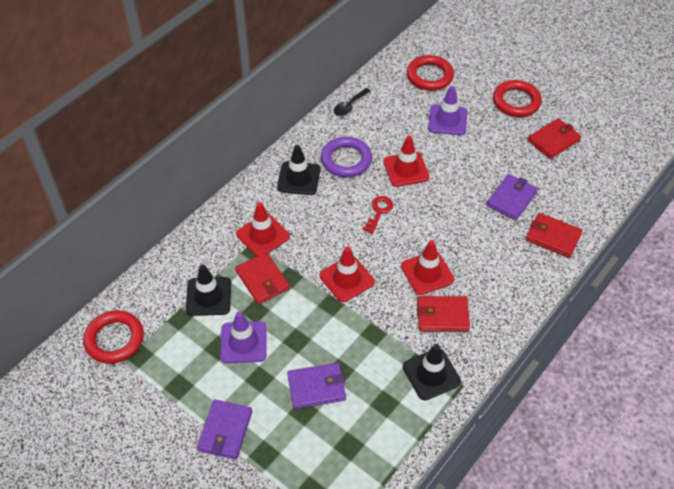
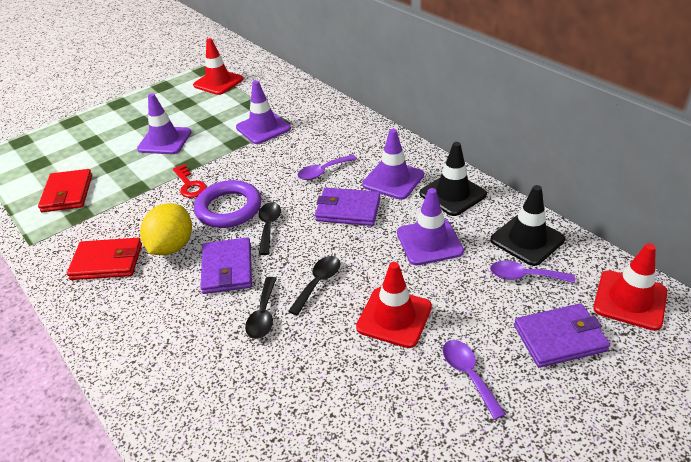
black spoon: [334,88,371,116] = 1 -> [245,277,277,339] [259,202,281,255] [288,256,340,316] = 3
black traffic cone: [186,265,231,316] [277,145,320,195] [403,344,461,400] = 3 -> [420,142,487,216] [491,185,565,266] = 2
purple spoon: none = 0 -> [298,154,357,180] [443,340,506,420] [490,261,575,283] = 3
purple traffic cone: [220,311,267,363] [428,86,467,135] = 2 -> [137,93,191,154] [236,81,291,144] [362,129,424,200] [397,188,464,265] = 4
red ring: [83,310,144,364] [407,55,454,91] [493,80,542,117] = 3 -> none = 0
red traffic cone: [236,202,290,256] [320,247,375,302] [384,136,429,187] [401,241,454,295] = 4 -> [193,38,243,95] [356,262,432,348] [594,243,667,331] = 3
red wallet: [235,252,290,305] [417,296,470,332] [526,213,583,258] [528,118,581,159] = 4 -> [38,169,92,212] [67,238,142,280] = 2
yellow lemon: none = 0 -> [140,203,192,255] = 1

